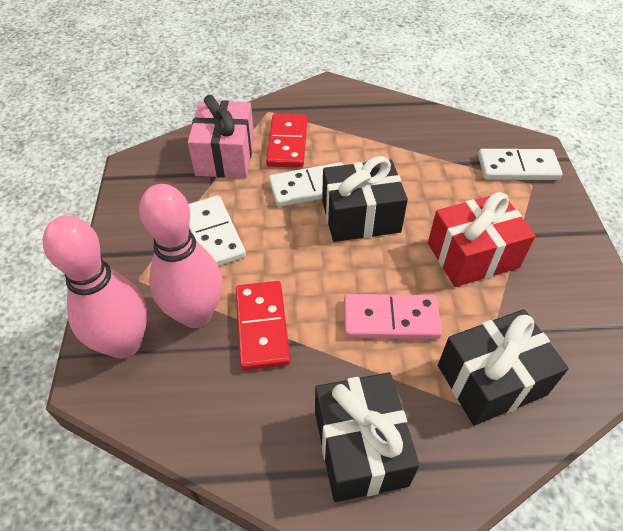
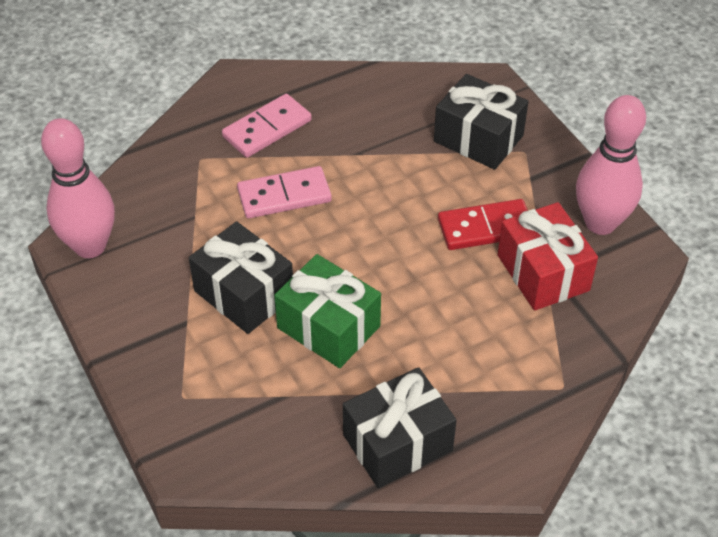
green gift: none = 0 -> [274,254,381,368] = 1
pink domino: [344,294,442,339] = 1 -> [222,94,312,158] [237,166,332,218] = 2
pink gift: [188,95,254,178] = 1 -> none = 0
red domino: [236,281,290,370] [266,114,307,168] = 2 -> [438,199,528,250] = 1
white domino: [189,196,246,266] [269,162,343,207] [478,149,562,180] = 3 -> none = 0

